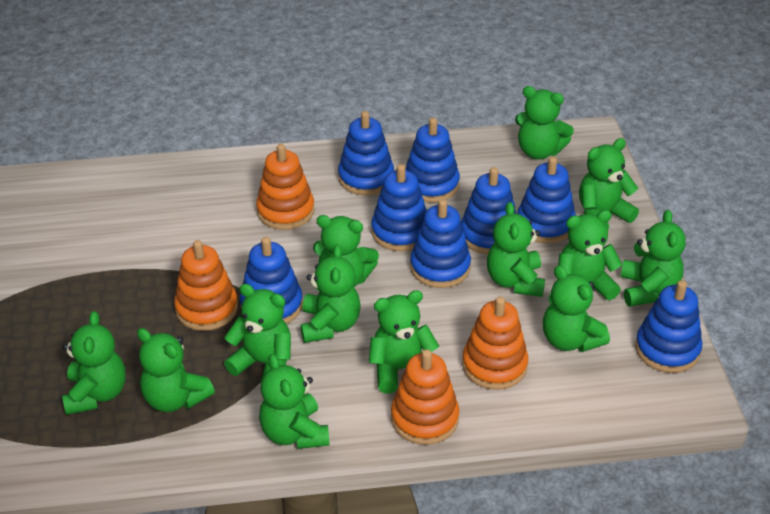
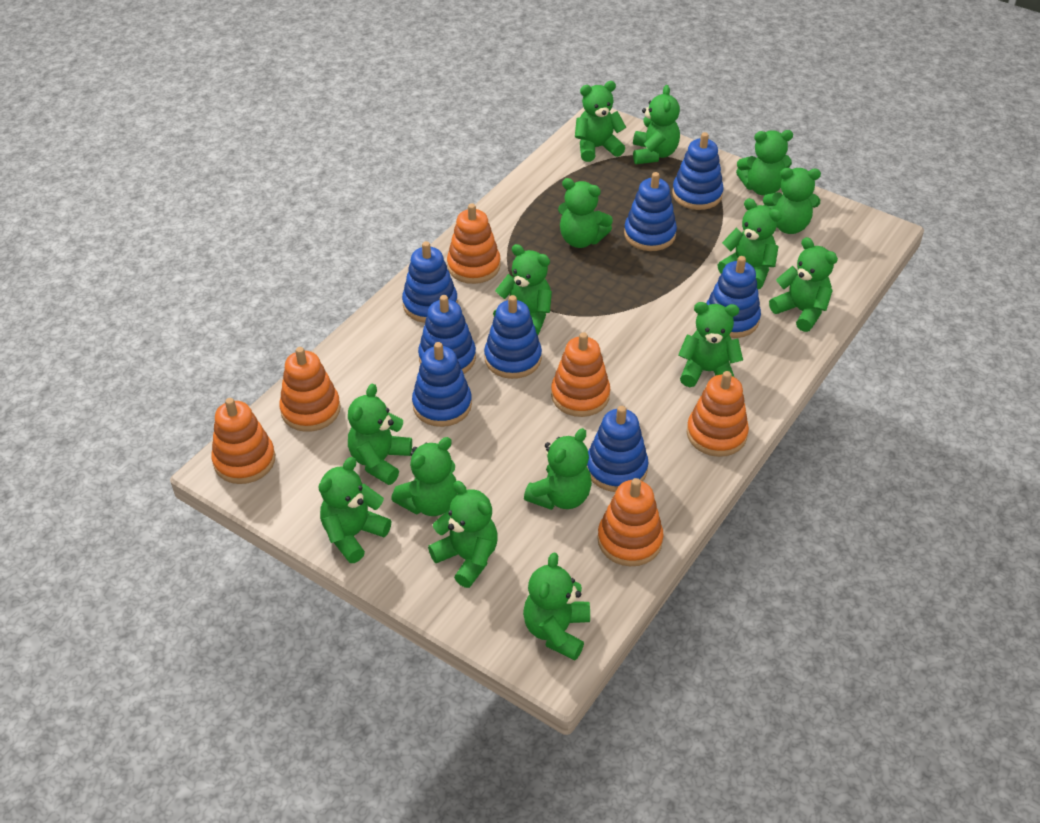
green teddy bear: [62,311,126,415] [137,328,215,412] [224,284,291,382] [259,354,330,449] [301,244,361,343] [313,215,379,287] [369,290,439,394] [487,202,545,297] [515,86,574,159] [543,265,610,352] [558,210,623,300] [579,138,639,229] [620,210,686,307] = 13 -> [318,457,391,563] [348,384,412,485] [391,437,457,516] [428,481,498,588] [493,244,552,335] [523,552,590,660] [524,428,592,510] [558,178,613,248] [575,81,626,162] [633,85,680,164] [678,302,743,387] [718,198,782,289] [736,130,793,196] [763,168,821,234] [769,237,838,332] = 15
orange stacking toy: [174,240,238,331] [256,144,314,230] [391,349,459,445] [462,296,528,390] = 4 -> [211,398,275,484] [279,347,341,432] [447,203,501,284] [551,332,610,417] [597,478,664,566] [687,371,749,457] = 6

